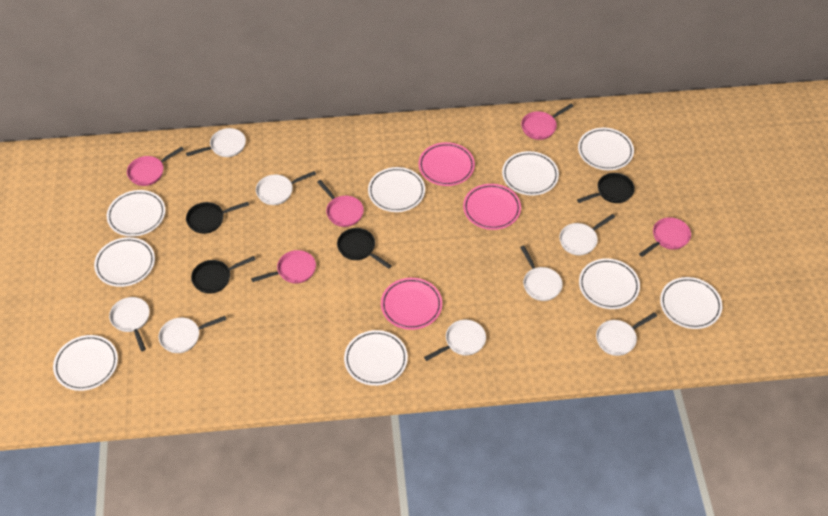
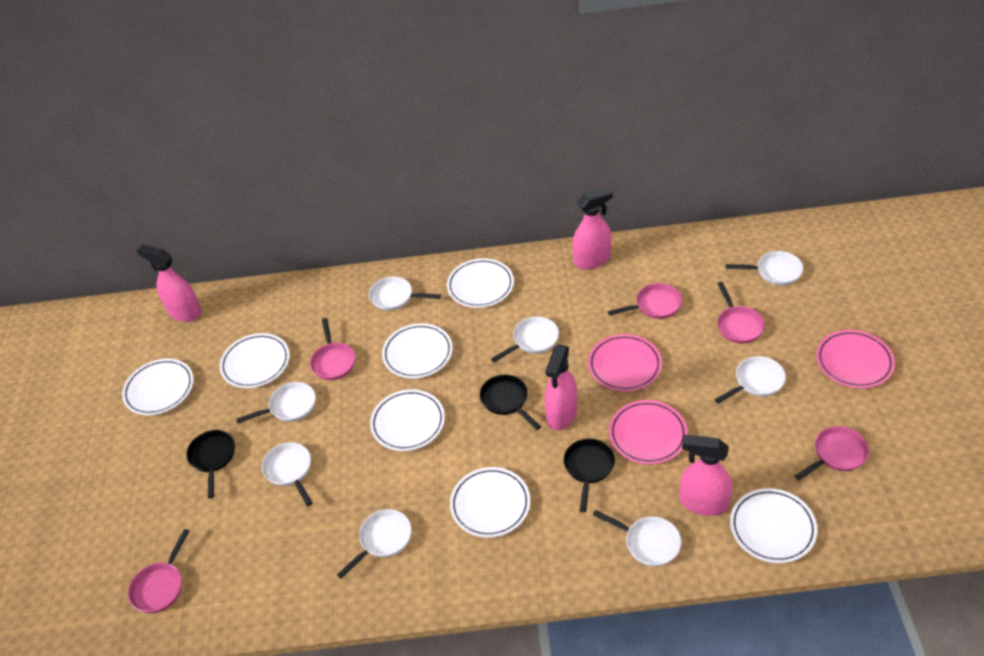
black pan: [186,202,249,234] [191,256,256,294] [337,228,392,269] [577,173,635,203] = 4 -> [186,430,235,498] [480,375,541,430] [564,439,615,512] = 3
pink spray bottle: none = 0 -> [137,245,202,322] [545,345,577,430] [572,187,613,269] [680,435,732,516] = 4
white plate: [53,335,118,391] [94,237,155,287] [107,190,165,236] [344,330,408,386] [368,167,425,212] [502,151,559,196] [578,128,634,170] [579,258,640,309] [660,277,722,329] = 9 -> [122,359,194,415] [220,333,290,388] [370,389,445,451] [382,323,453,379] [447,258,514,308] [450,467,530,538] [730,488,817,563] = 7

